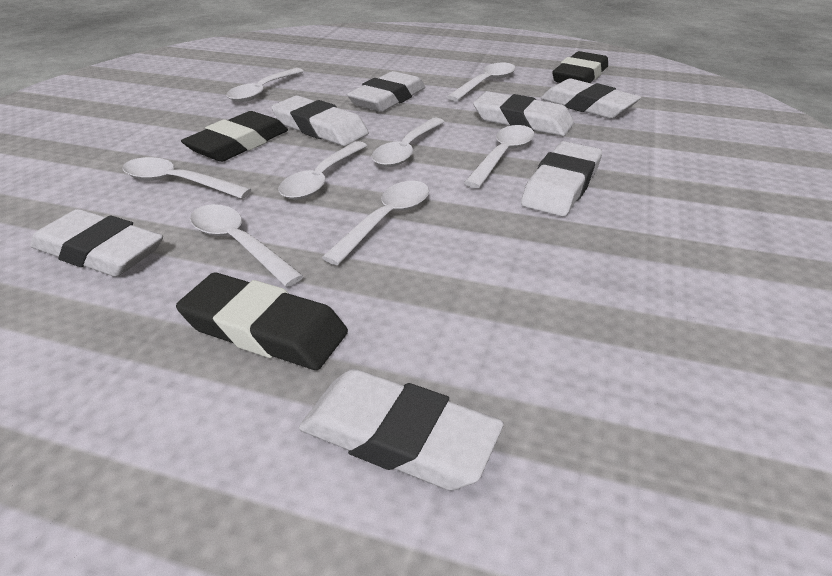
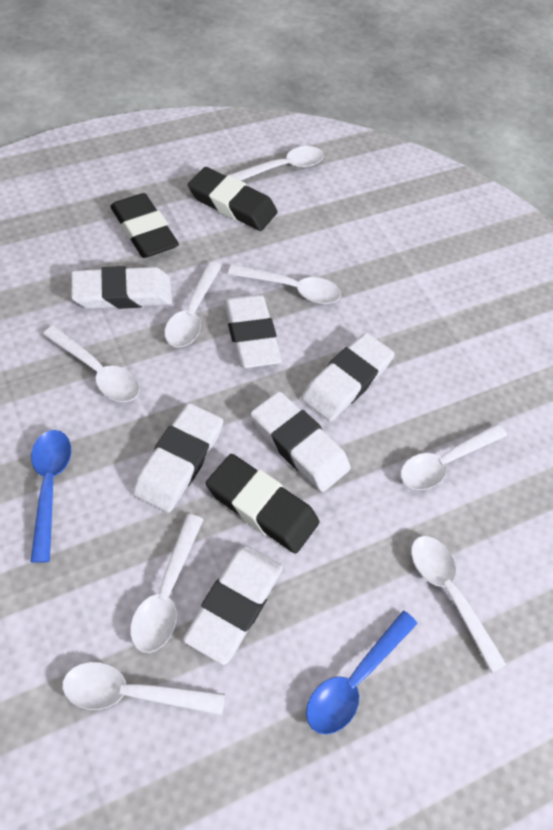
blue spoon: none = 0 -> [31,430,71,563] [306,611,418,734] = 2
white eraser: [31,209,163,277] [271,95,369,146] [299,369,504,490] [347,71,425,112] [473,91,574,136] [521,141,602,216] [541,79,641,119] = 7 -> [71,266,172,309] [133,403,223,513] [183,545,283,665] [224,294,282,368] [251,391,351,492] [301,333,395,421] = 6

